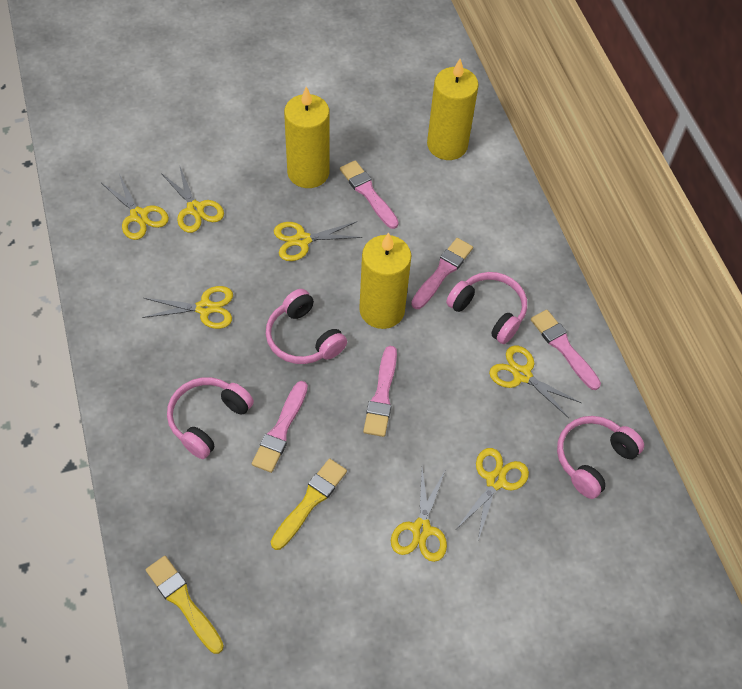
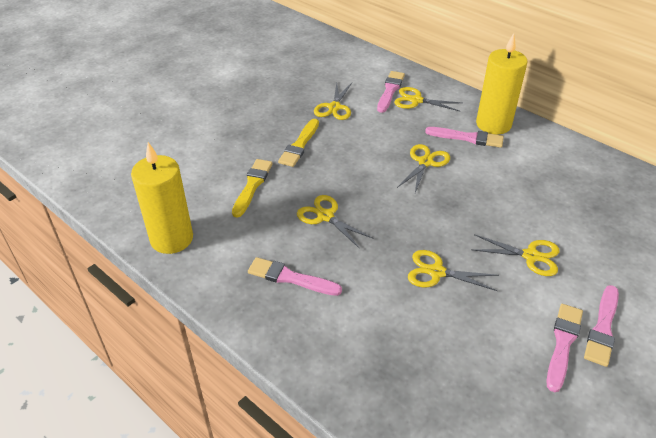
pink headphones: [167,377,254,459] [266,289,347,364] [446,272,527,344] [557,416,644,499] = 4 -> none = 0
yellow candle: [284,86,330,188] [359,233,412,329] [427,59,479,160] = 3 -> [131,142,193,254] [476,33,528,134] = 2
yellow scissors: [102,174,169,240] [142,286,233,329] [161,167,224,233] [274,221,362,261] [391,468,447,562] [456,448,529,540] [489,345,581,418] = 7 -> [297,195,374,249] [314,83,352,120] [394,87,462,111] [397,144,450,193] [408,250,499,291] [471,234,559,276] = 6

